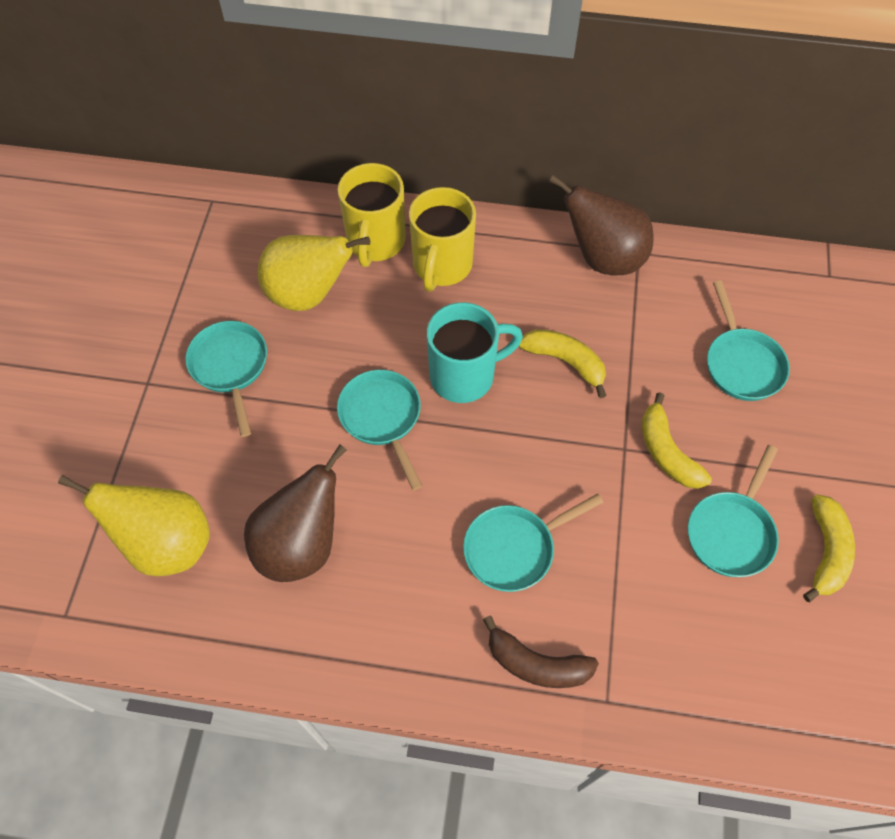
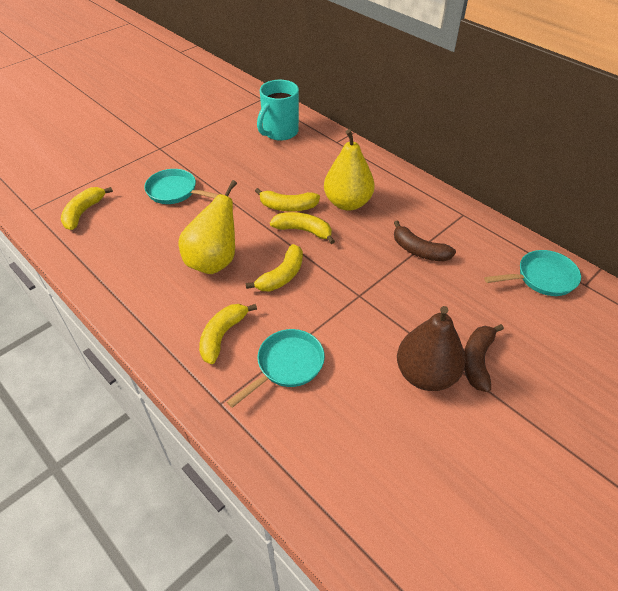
brown banana: [483,616,599,688] = 1 -> [394,220,456,261] [464,324,504,392] = 2
brown pear: [244,444,347,582] [549,175,654,275] = 2 -> [397,306,466,391] = 1
turquoise pan: [185,321,267,437] [337,370,422,491] [463,493,604,592] [688,445,779,577] [707,280,790,401] = 5 -> [144,169,219,204] [227,329,325,408] [484,250,581,296] = 3
yellow banana: [519,329,606,398] [641,392,712,489] [803,494,855,602] = 3 -> [61,187,113,230] [199,304,257,364] [246,244,303,291] [255,188,320,211] [270,212,335,244] = 5
yellow mug: [338,163,406,267] [409,187,476,292] = 2 -> none = 0

